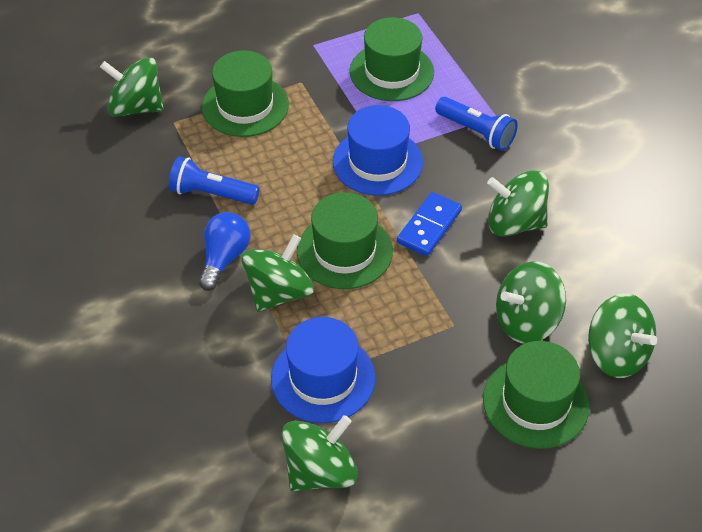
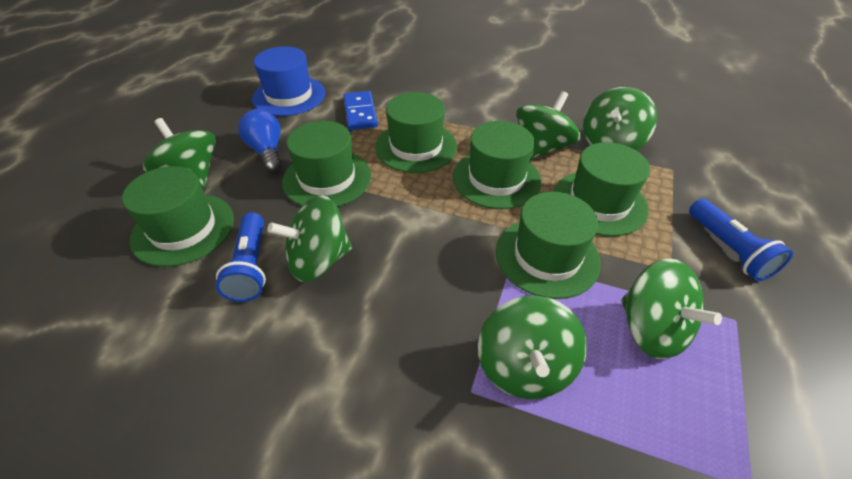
blue hat: [271,317,375,423] [333,105,423,196] = 2 -> [252,46,325,116] = 1
green hat: [202,50,289,137] [297,192,393,289] [350,17,434,101] [483,341,589,449] = 4 -> [122,166,234,267] [282,121,371,207] [375,92,457,173] [453,121,541,209] [496,192,601,299] [553,142,650,236] = 6

